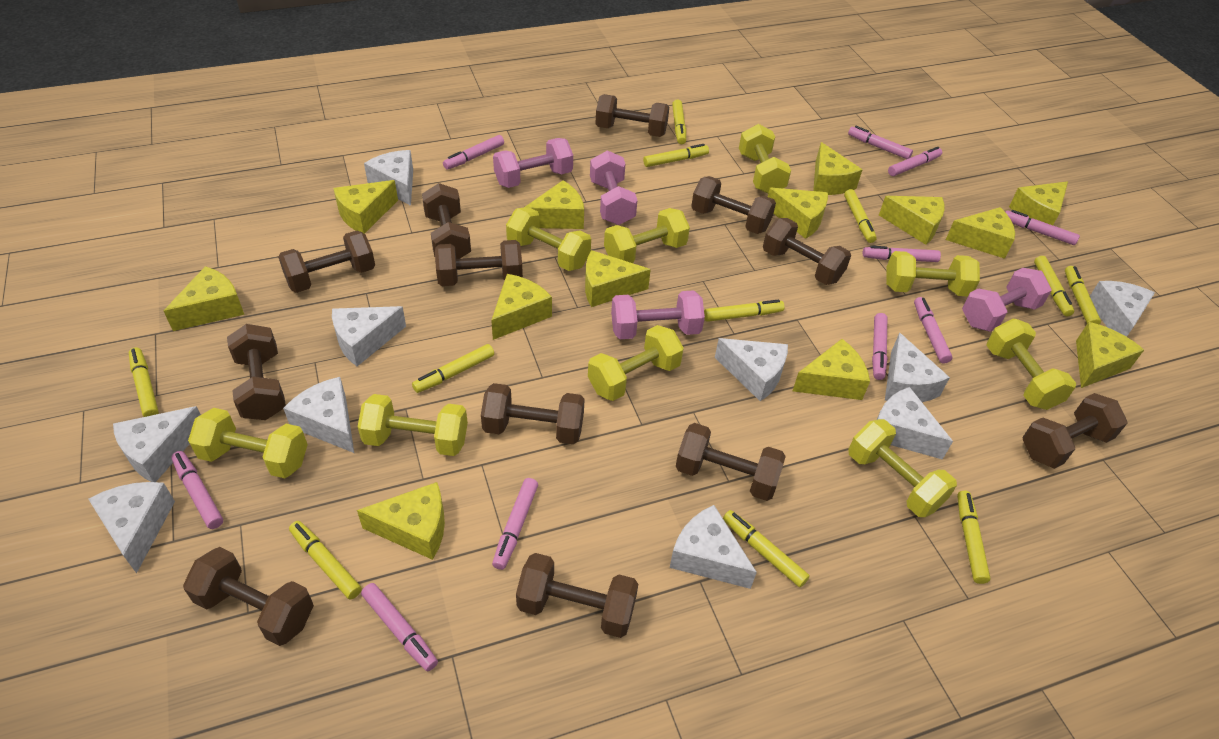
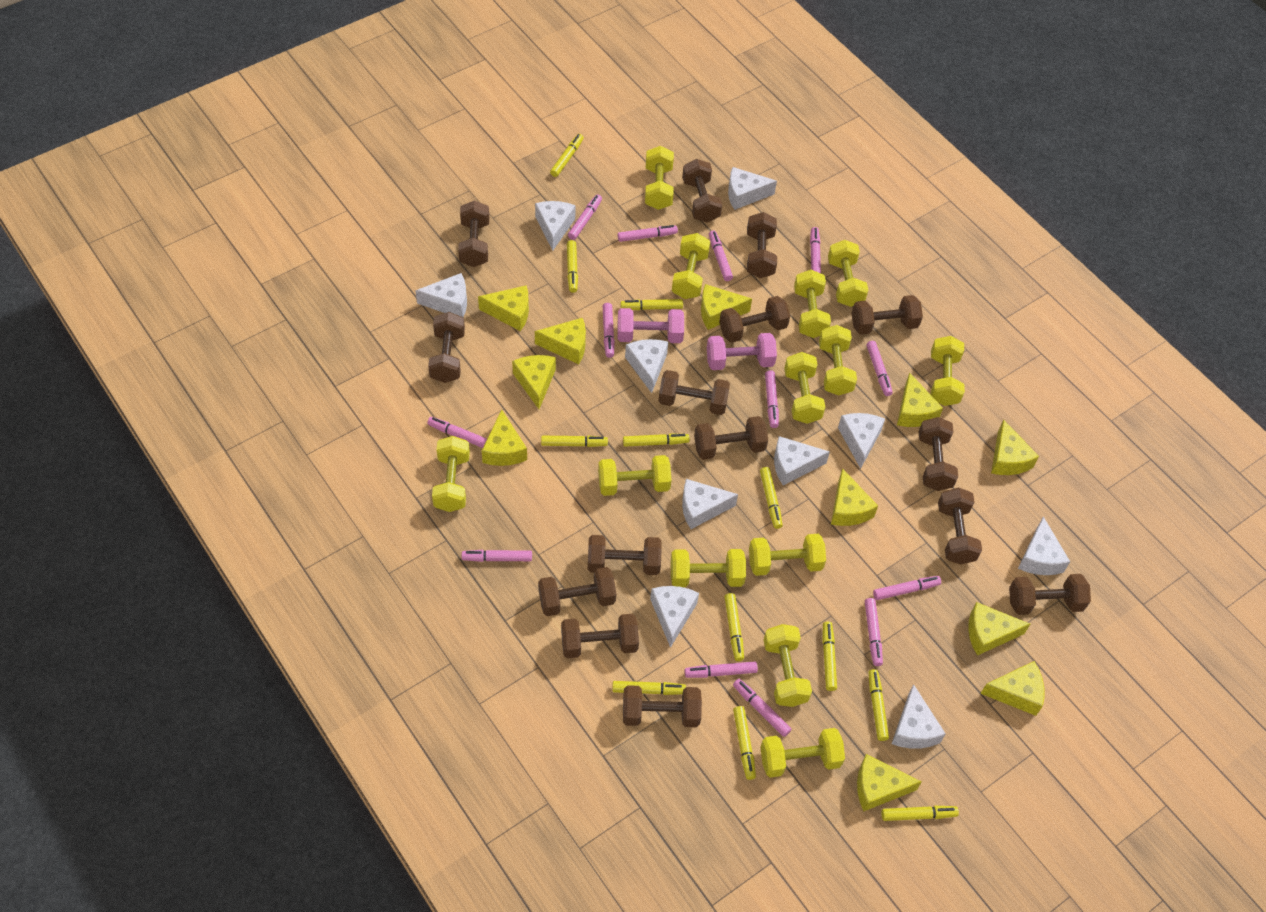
brown dumbbell: [183,547,314,646] [227,324,286,420] [278,230,375,293] [422,183,471,259] [435,240,523,286] [481,383,585,444] [516,553,638,638] [595,94,669,137] [676,423,786,501] [691,176,776,234] [763,218,851,285] [1023,393,1127,469] = 12 -> [428,312,465,383] [458,200,489,267] [538,567,616,616] [561,614,639,658] [588,535,662,575] [623,685,702,727] [658,370,730,415] [682,159,722,223] [694,416,768,460] [719,296,790,343] [747,212,777,278] [852,295,923,335] [919,417,958,491] [938,487,982,564] [1009,574,1091,615] = 15
pink dumbbell: [493,138,573,188] [590,150,637,225] [611,290,705,339] [962,268,1052,332] = 4 -> [617,308,684,343] [707,333,777,370] = 2
pink marker: [171,451,223,529] [361,583,438,671] [443,135,504,170] [492,478,538,570] [848,126,913,159] [863,246,941,262] [872,313,888,380] [888,147,942,176] [914,297,953,364] [1006,210,1080,245] = 10 -> [427,417,487,448] [462,550,532,562] [568,194,602,240] [603,303,615,358] [618,225,678,242] [684,661,758,678] [709,231,733,281] [733,679,792,737] [765,370,779,428] [810,227,821,273] [865,598,883,666] [867,341,893,396] [873,576,941,600] = 13
yellow cheese: [164,266,244,331] [333,180,398,234] [357,482,445,560] [491,274,552,340] [524,180,584,229] [585,250,651,307] [768,188,828,239] [793,339,870,400] [813,142,863,195] [879,196,945,245] [946,207,1015,259] [1009,181,1068,225] [1076,322,1144,388] = 13 -> [478,285,529,331] [482,409,527,466] [512,355,556,409] [535,318,586,364] [701,284,752,330] [831,468,878,526] [857,754,922,812] [897,373,943,427] [968,602,1030,656] [980,661,1045,716] [991,419,1039,475] = 11
yellow dumbbell: [188,408,308,478] [358,394,468,456] [506,207,591,271] [588,325,684,401] [604,208,690,263] [739,124,791,194] [848,419,957,517] [886,251,980,297] [986,319,1076,410] = 9 -> [432,436,470,512] [598,455,671,496] [645,146,674,210] [671,549,746,587] [672,233,710,299] [749,534,826,576] [761,728,845,778] [764,624,812,707] [784,352,825,424] [794,270,831,338] [819,325,857,396] [828,240,868,307] [931,336,965,406] = 13
yellow marker: [129,347,159,417] [289,521,362,599] [412,344,494,393] [643,144,709,167] [672,100,686,144] [704,299,784,322] [723,510,810,587] [844,189,877,243] [957,491,990,584] [1034,256,1074,316] [1065,266,1101,325] = 11 -> [541,436,608,447] [550,134,584,177] [567,240,578,293] [612,681,686,695] [620,299,683,310] [623,433,690,447] [724,593,744,661] [733,706,756,780] [760,467,783,529] [822,622,837,691] [868,669,889,741] [881,806,959,821] = 12

